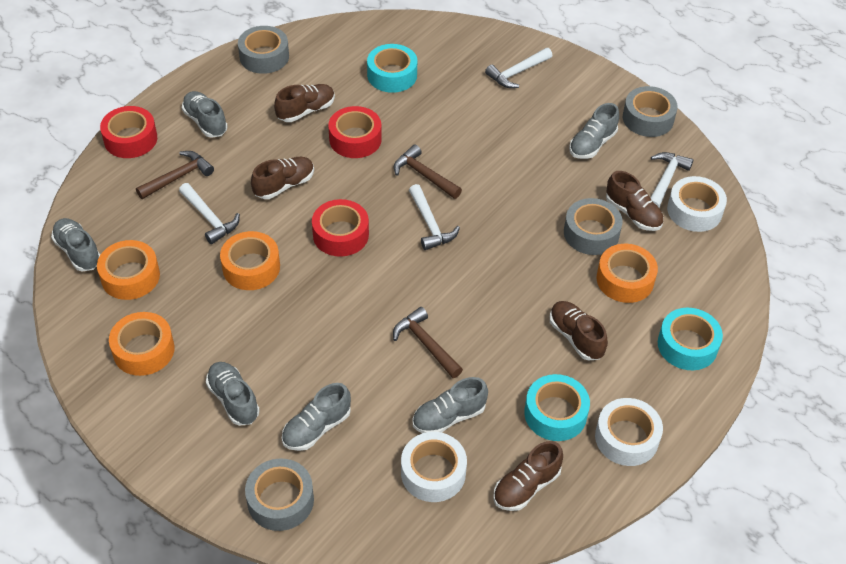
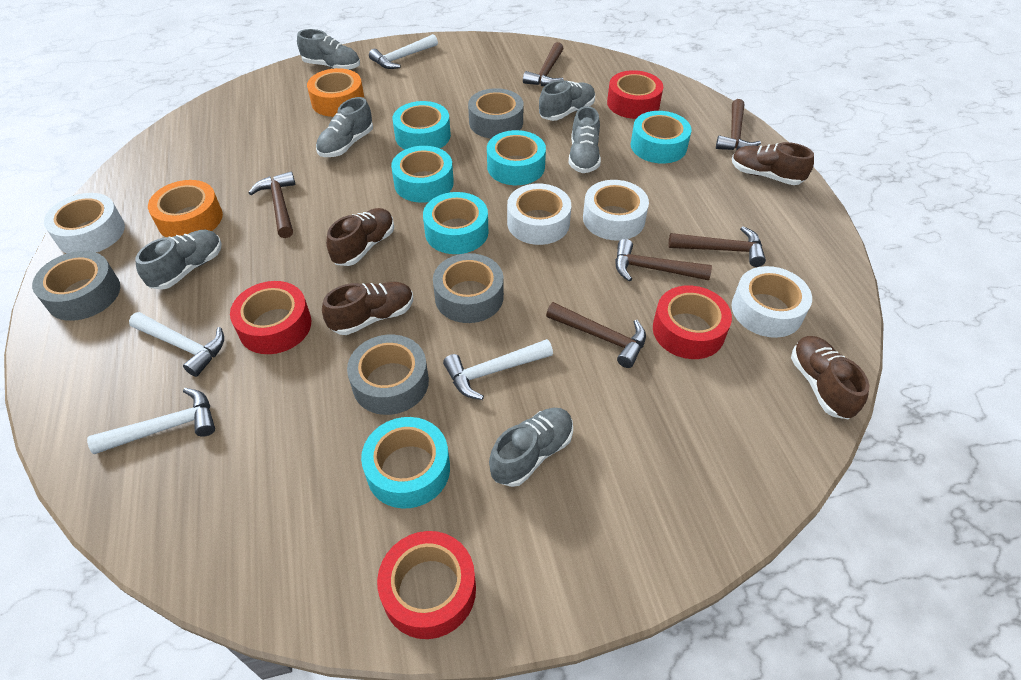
brown hammer: [136,151,214,199] [393,307,463,378] [394,145,462,199] = 3 -> [249,172,296,238] [523,42,564,86] [546,302,646,368] [615,239,712,281] [668,226,766,267] [716,99,761,151] = 6
brown shoe: [251,157,314,199] [274,84,335,122] [493,441,563,511] [550,301,608,361] [606,171,664,231] = 5 -> [322,282,413,335] [326,208,394,266] [732,142,814,185] [791,336,869,419] = 4
orange tape: [97,240,160,300] [109,312,175,376] [220,231,280,290] [596,244,658,303] = 4 -> [148,180,223,237] [307,68,364,117] = 2
red tape: [100,106,157,158] [312,199,369,257] [328,106,382,158] = 3 -> [230,281,311,354] [377,531,476,639] [607,70,663,119] [653,285,732,359] = 4
turquoise tape: [367,44,417,93] [524,374,590,441] [658,308,723,370] = 3 -> [361,417,450,509] [391,146,454,203] [392,101,451,149] [423,192,488,254] [487,130,546,185] [631,111,691,164] = 6
white tape: [401,432,467,502] [595,398,663,466] [667,176,727,232] = 3 -> [44,193,125,253] [507,183,571,245] [583,180,649,241] [732,266,812,338] = 4

